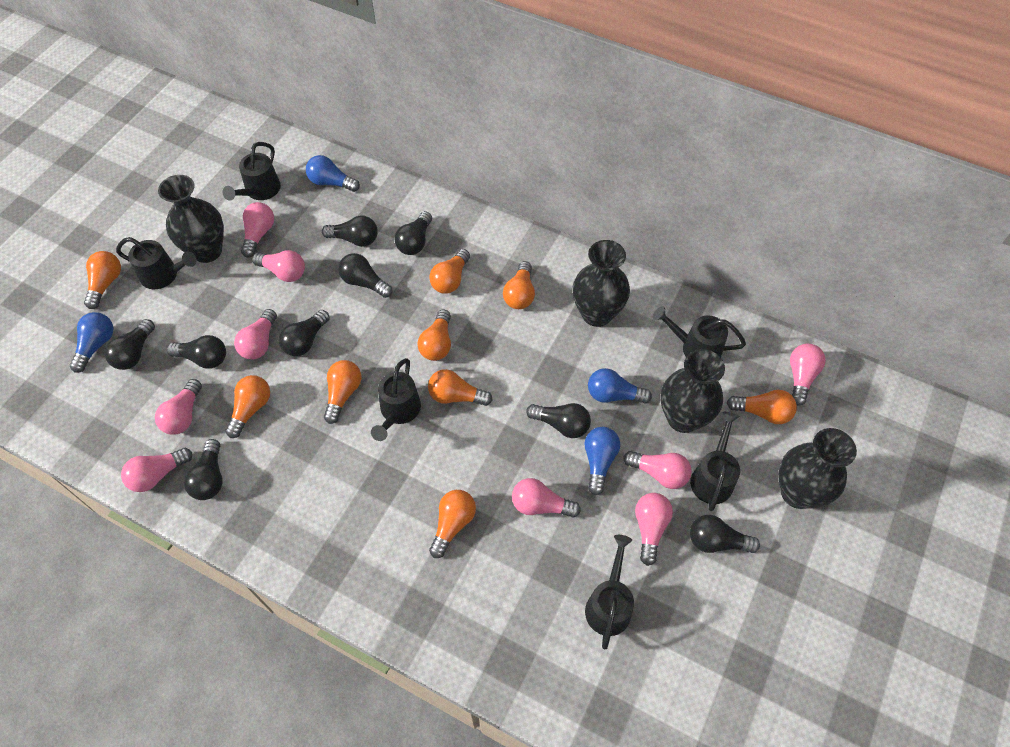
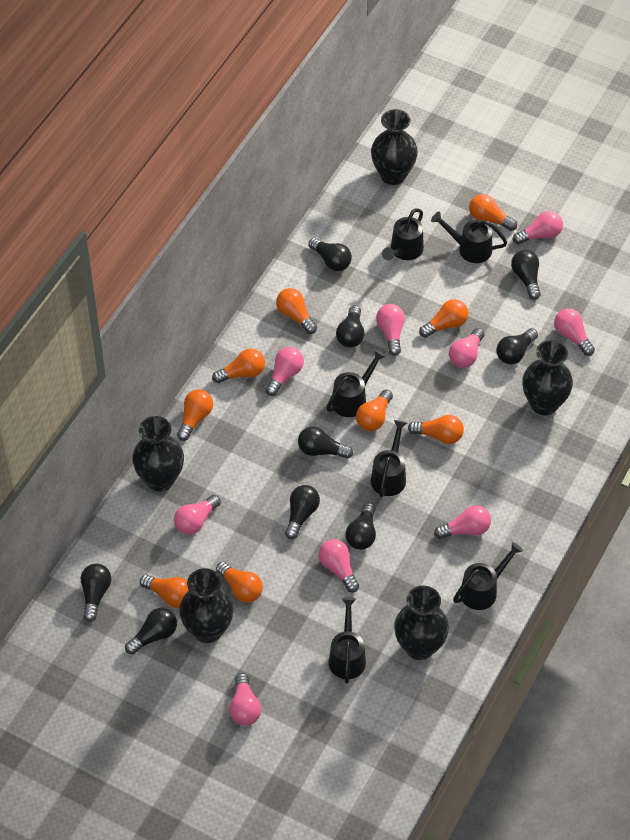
black vase: [158,175,224,263] [573,240,630,327] [661,349,725,433] [778,428,857,509] = 4 -> [132,416,184,492] [179,568,234,643] [371,109,418,185] [394,585,449,660] [522,340,573,416] = 5
blue light bulb: [70,312,113,373] [306,155,360,192] [584,427,620,495] [588,368,652,404] = 4 -> none = 0

